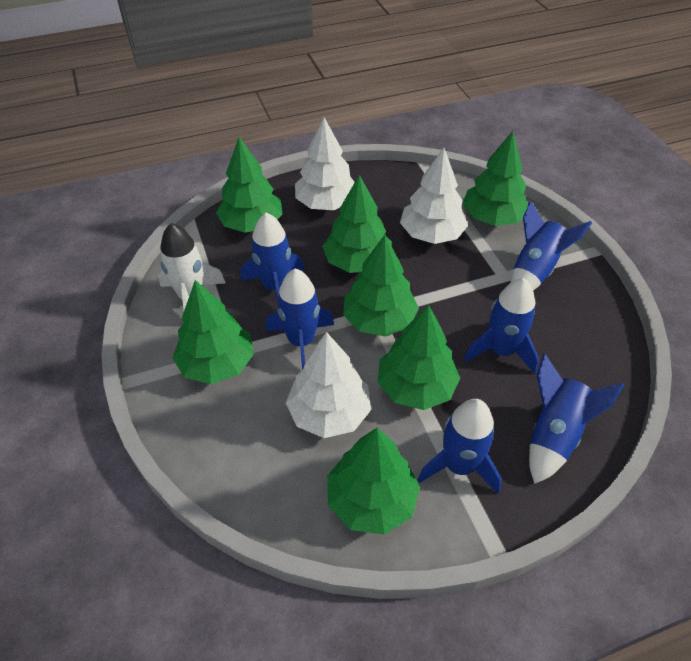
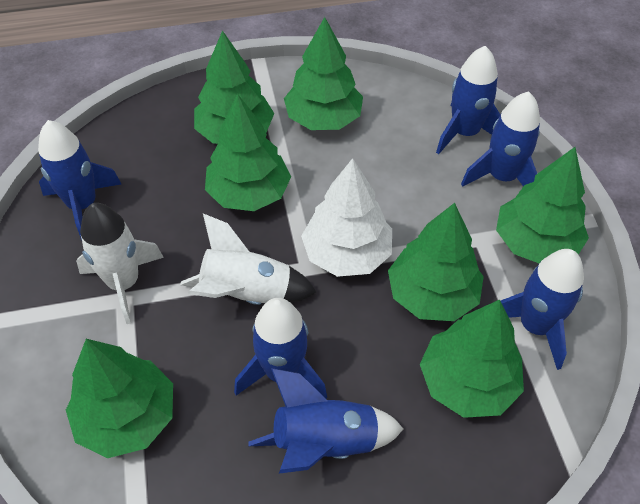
white rocket: [158,223,226,311] = 1 -> [76,203,164,324] [180,213,317,305] = 2
white tree: [286,332,371,438] [295,117,355,210] [400,148,468,244] = 3 -> [301,158,392,277] = 1

